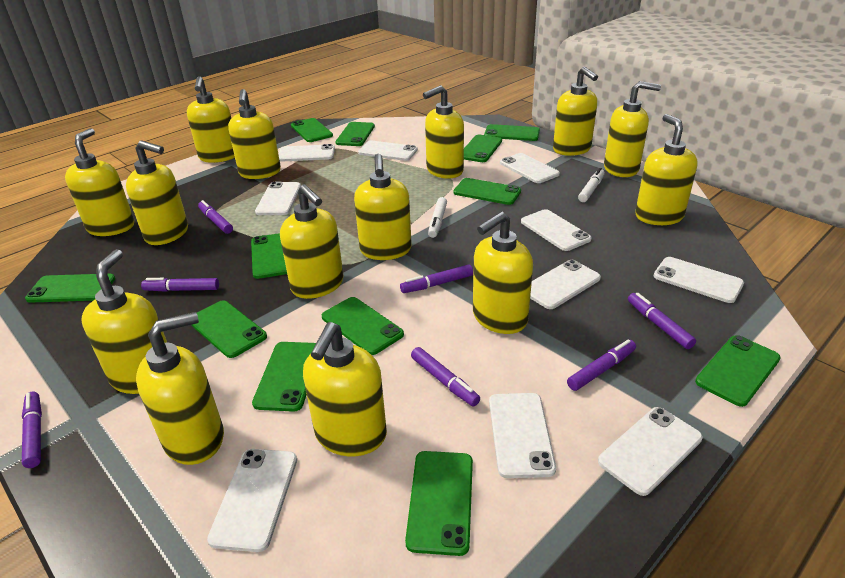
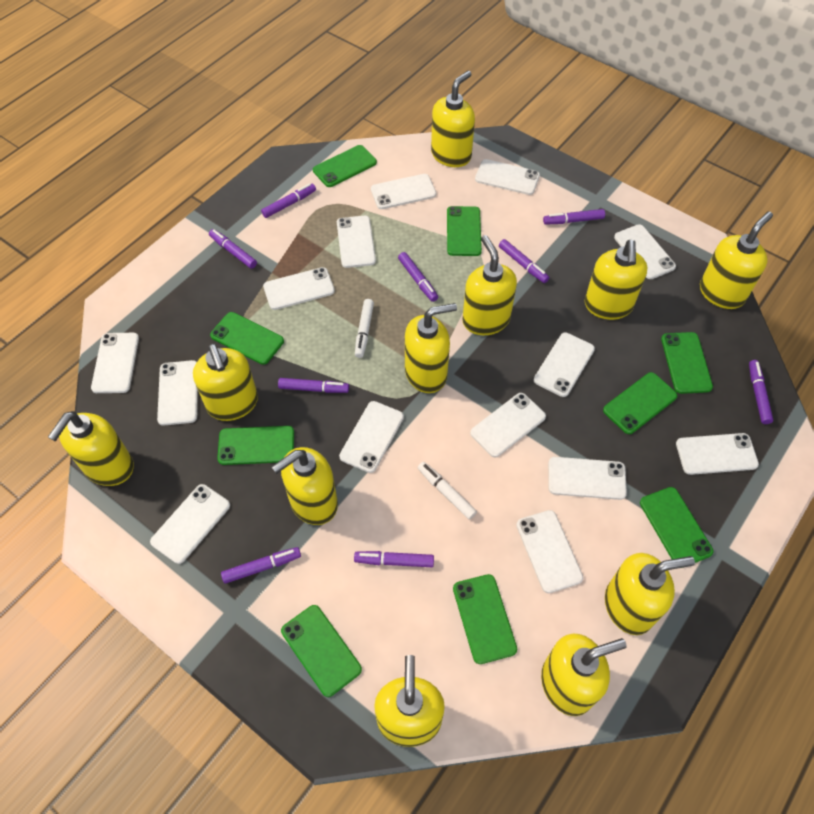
green phone: [25,274,115,303] [191,300,267,358] [251,233,287,279] [252,342,316,412] [291,118,333,142] [322,297,404,355] [335,122,375,146] [405,451,473,556] [453,178,521,205] [464,135,502,162] [484,124,540,141] [695,335,781,407] = 12 -> [210,312,284,365] [217,426,294,465] [281,605,362,697] [313,145,377,187] [447,206,482,256] [453,574,517,664] [603,372,678,434] [640,487,714,568] [661,332,713,394] = 9
purple marker: [22,391,42,468] [141,278,219,292] [198,200,233,234] [400,265,473,293] [411,347,480,406] [567,339,636,391] [628,293,696,349] = 7 -> [209,229,257,269] [221,547,301,584] [261,183,316,218] [278,378,349,393] [354,551,434,567] [398,252,438,302] [499,239,549,283] [543,209,605,225] [749,360,773,424] = 9
white phone: [207,449,297,552] [255,182,301,215] [279,144,335,162] [358,141,418,161] [489,393,556,478] [500,153,560,183] [521,209,592,251] [530,260,601,309] [598,407,703,496] [654,257,744,303] = 10 -> [91,333,139,393] [150,484,230,564] [157,360,198,426] [263,267,335,310] [337,216,376,268] [339,401,404,473] [371,174,436,209] [470,393,546,457] [475,159,540,195] [516,510,584,593] [534,333,595,397] [548,457,627,500] [614,224,676,279] [676,433,759,475] = 14
yellow soap dispenser: [65,128,134,236] [81,249,167,394] [126,140,188,245] [136,312,224,465] [187,76,235,163] [228,89,281,179] [280,184,344,299] [303,322,387,456] [354,154,412,260] [423,85,464,178] [473,211,533,334] [553,67,598,156] [604,81,661,177] [635,114,698,225] = 14 -> [48,411,134,486] [193,343,258,421] [272,447,338,525] [374,655,445,747] [405,303,457,393] [431,71,475,167] [462,235,517,335] [541,634,627,716] [585,240,648,320] [605,553,695,635] [700,211,773,309] = 11

